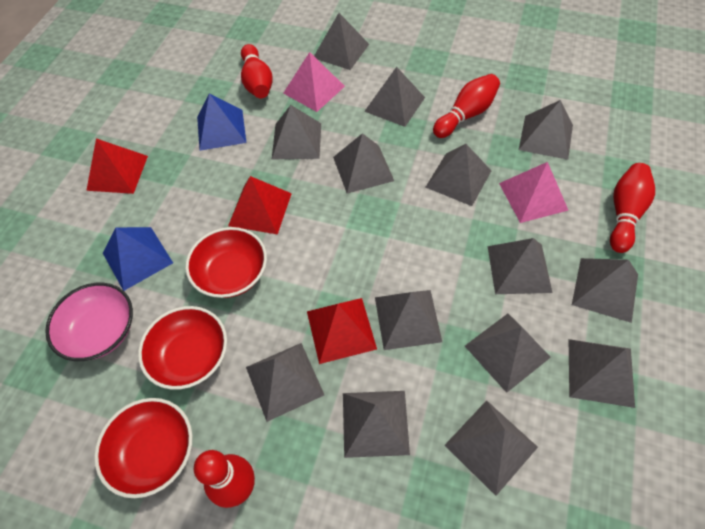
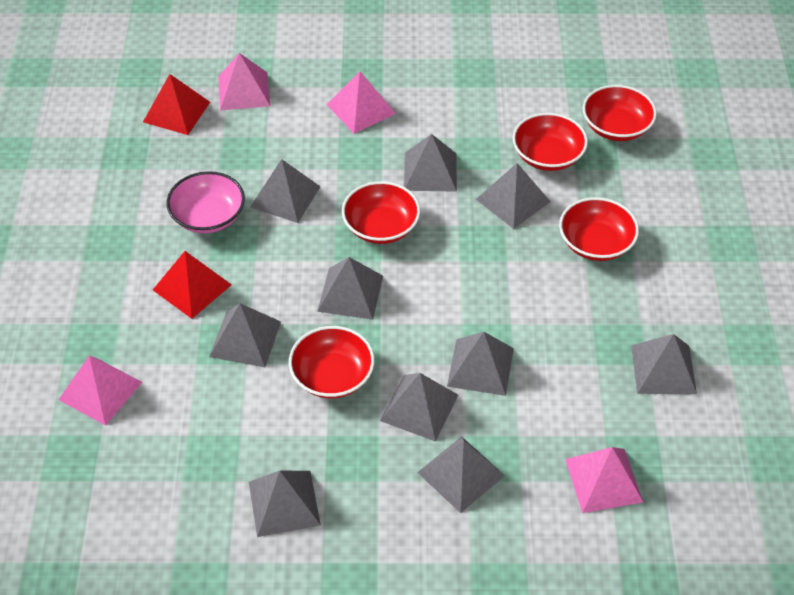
blue pyramid: [103,227,173,291] [197,93,247,151] = 2 -> none = 0
grey pyramid: [246,343,324,422] [272,105,321,159] [314,13,369,70] [333,133,394,194] [343,391,410,458] [364,67,425,127] [375,290,442,350] [426,144,491,206] [445,400,538,496] [465,314,551,393] [487,238,552,294] [519,100,573,160] [569,339,635,408] [572,258,638,323] = 14 -> [209,303,281,367] [249,471,321,537] [250,159,321,223] [317,257,383,320] [380,373,458,442] [404,134,457,192] [417,437,505,513] [447,332,514,396] [476,163,551,229] [631,334,697,394] = 10
pink pyramid: [283,52,345,112] [499,162,569,223] = 2 -> [58,356,142,426] [218,53,270,110] [327,71,396,134] [565,447,643,513] = 4
red bowl: [94,398,193,498] [138,306,227,390] [185,227,267,298] = 3 -> [289,326,374,398] [342,181,420,244] [512,113,588,171] [559,197,639,261] [583,85,657,141] = 5
red bowling pin: [194,450,255,508] [241,44,273,98] [433,74,500,138] [610,163,655,253] = 4 -> none = 0
red pyramid: [86,138,148,194] [228,176,292,235] [307,298,377,364] = 3 -> [143,74,210,135] [153,251,232,319] = 2

